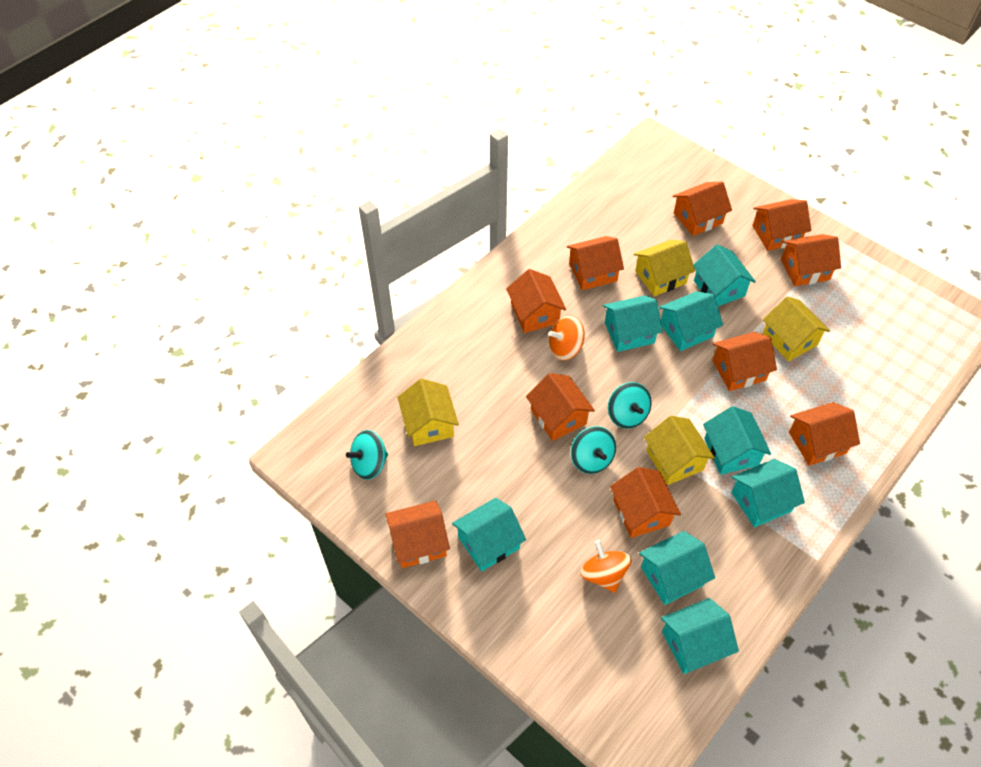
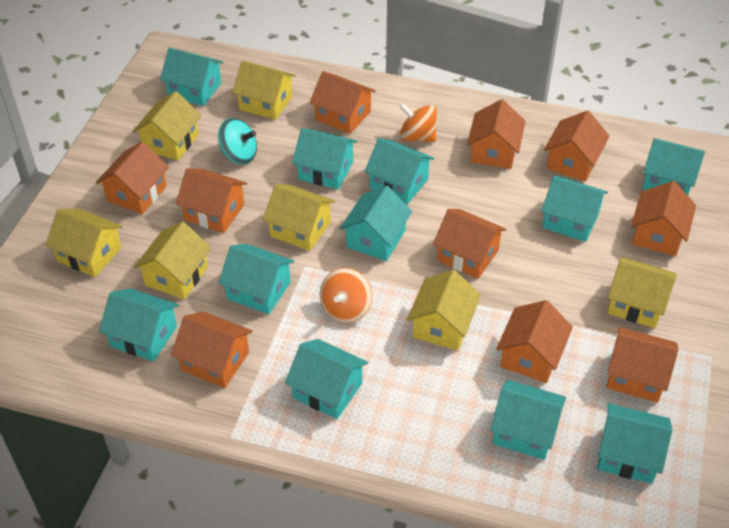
turquoise house: [452,498,526,572] [603,295,663,352] [639,531,715,605] [659,291,723,351] [661,598,739,674] [693,244,756,306] [703,406,771,475] [731,459,805,528] = 8 -> [99,288,179,362] [160,48,223,106] [218,244,294,314] [285,339,368,419] [292,128,357,190] [340,186,412,261] [364,138,434,204] [490,380,566,460] [541,176,608,242] [597,403,673,484] [642,138,705,195] = 11
turquoise spinning top: [346,430,388,480] [571,426,616,474] [608,382,652,429] = 3 -> [218,118,257,164] = 1
yellow house: [397,379,459,446] [634,240,695,296] [644,416,715,485] [762,296,830,361] = 4 -> [45,209,123,277] [133,91,201,161] [134,222,211,299] [232,60,296,120] [263,184,335,251] [407,270,481,350] [607,257,676,328] = 7

